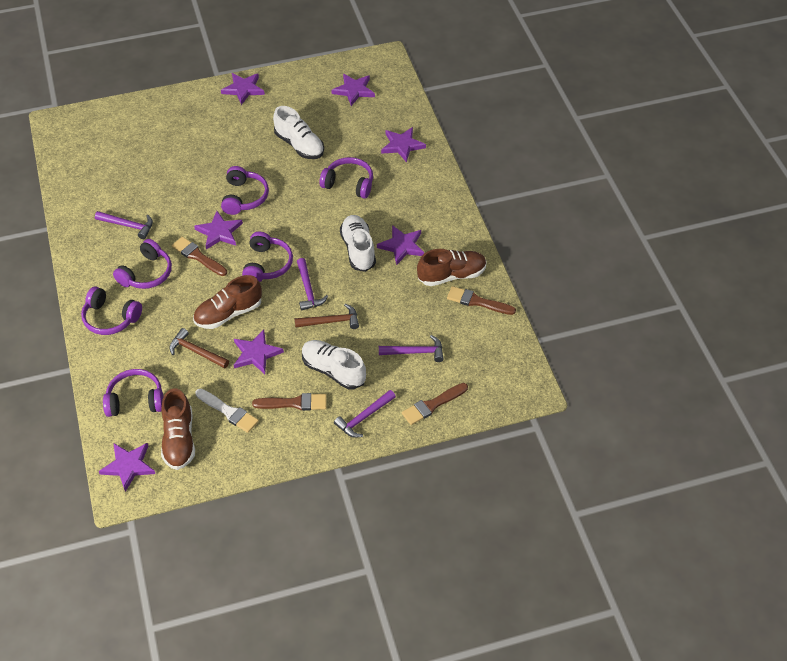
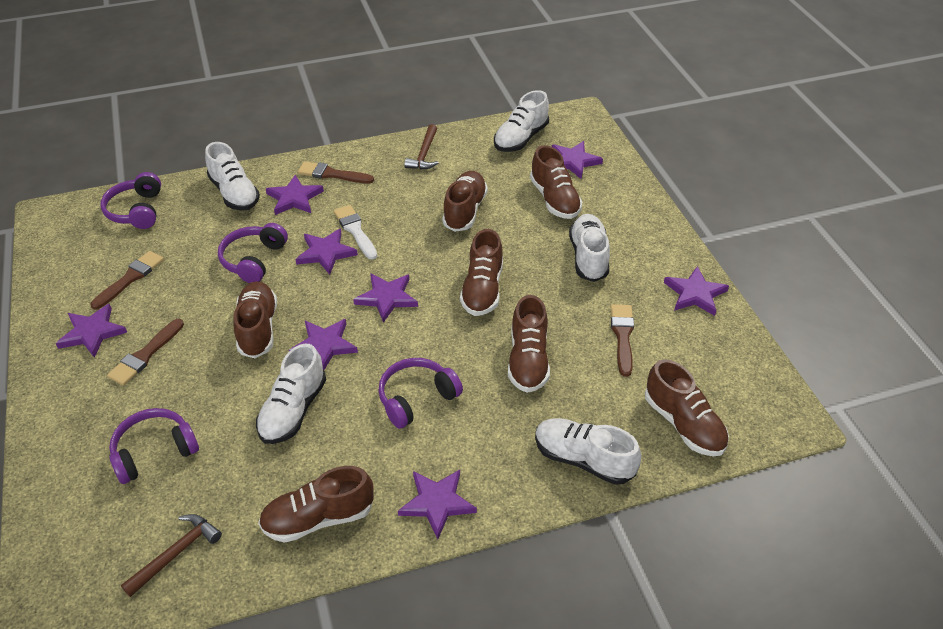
brown shoe: [161,388,195,470] [193,275,262,329] [417,249,487,286] = 3 -> [233,281,277,358] [258,466,374,543] [442,171,488,232] [460,229,503,316] [508,295,550,393] [530,145,583,219] [645,359,729,456] = 7
purple hammer: [95,211,153,239] [297,258,328,311] [334,390,396,438] [379,335,444,362] = 4 -> none = 0
purple headphones: [81,286,142,335] [103,369,164,417] [113,239,172,289] [221,166,269,215] [242,232,293,282] [319,157,373,199] = 6 -> [101,172,161,229] [109,408,199,484] [218,223,288,283] [378,358,463,429] = 4
purple star: [99,443,155,492] [194,211,243,250] [221,73,265,105] [234,330,284,374] [331,74,375,106] [377,225,424,265] [381,127,426,162] = 7 -> [56,304,127,358] [266,175,324,215] [289,319,358,370] [295,228,358,275] [353,273,418,323] [398,470,477,539] [552,141,603,179] [664,266,729,316] = 8
white shoe: [273,106,324,159] [302,340,366,389] [340,215,376,272] = 3 -> [205,142,260,211] [256,344,326,444] [494,90,549,152] [535,418,641,485] [569,214,610,282] = 5

